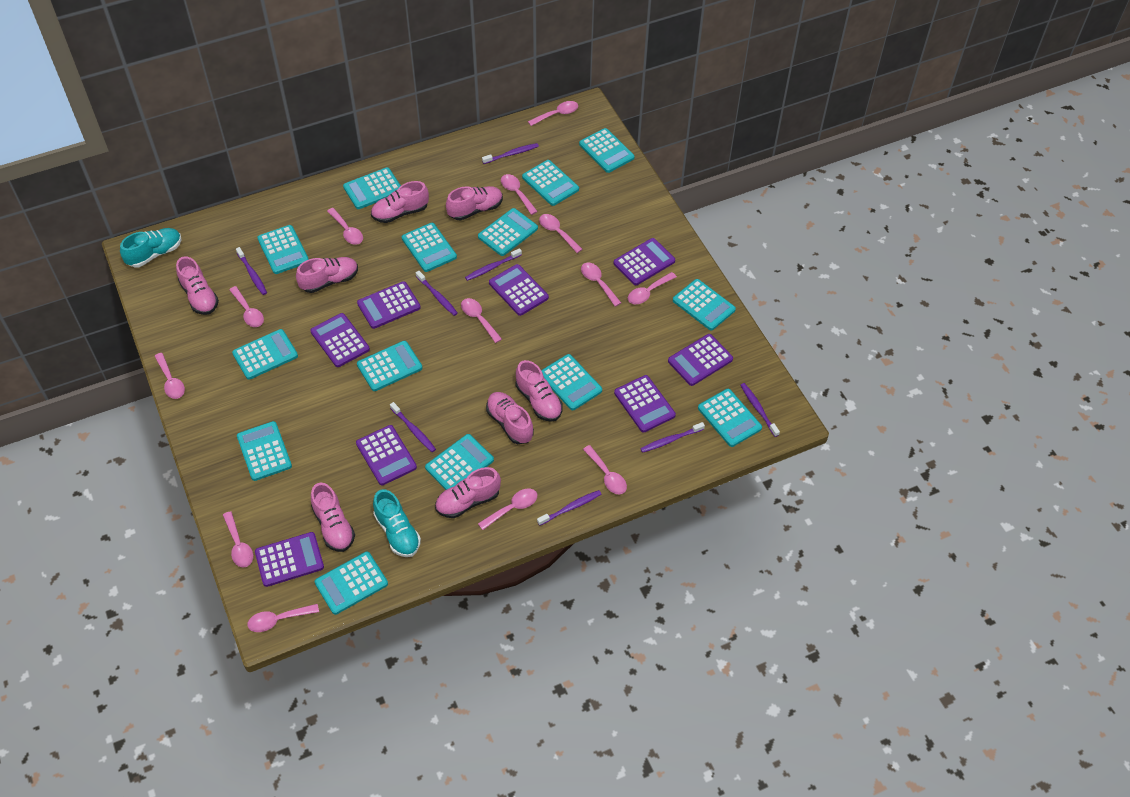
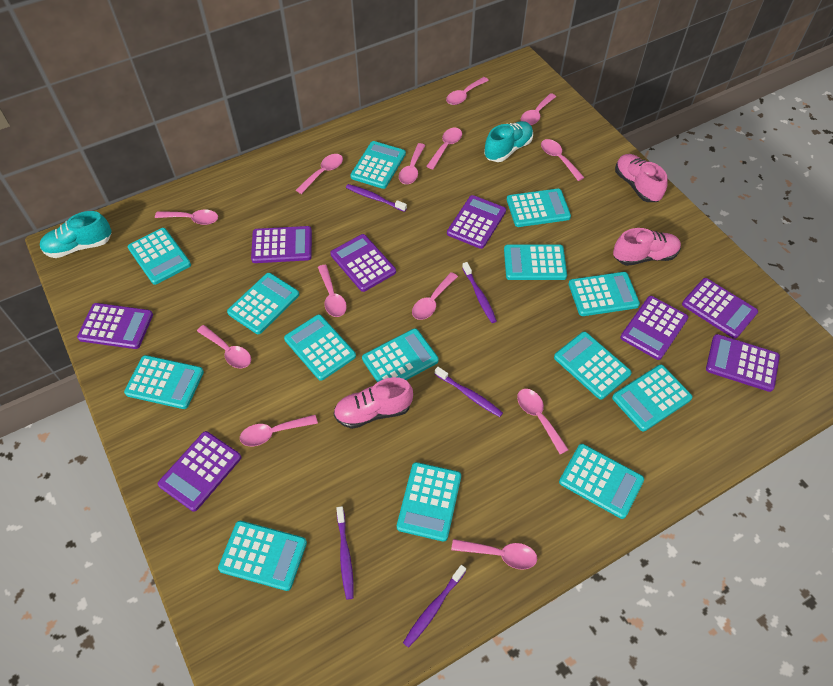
pink shoe: [176,256,219,315] [296,257,358,293] [311,483,355,552] [371,181,429,223] [435,467,501,518] [446,186,503,221] [486,392,534,444] [516,360,563,422] = 8 -> [333,377,413,429] [613,228,681,266] [615,154,668,202] = 3
purple toothbrush: [236,247,267,295] [390,402,436,452] [416,271,458,316] [465,248,522,281] [482,143,539,164] [537,490,601,526] [640,422,705,453] [740,383,780,437] = 8 -> [336,506,354,599] [346,184,407,212] [403,565,466,648] [435,367,503,417] [462,262,497,323] = 5

